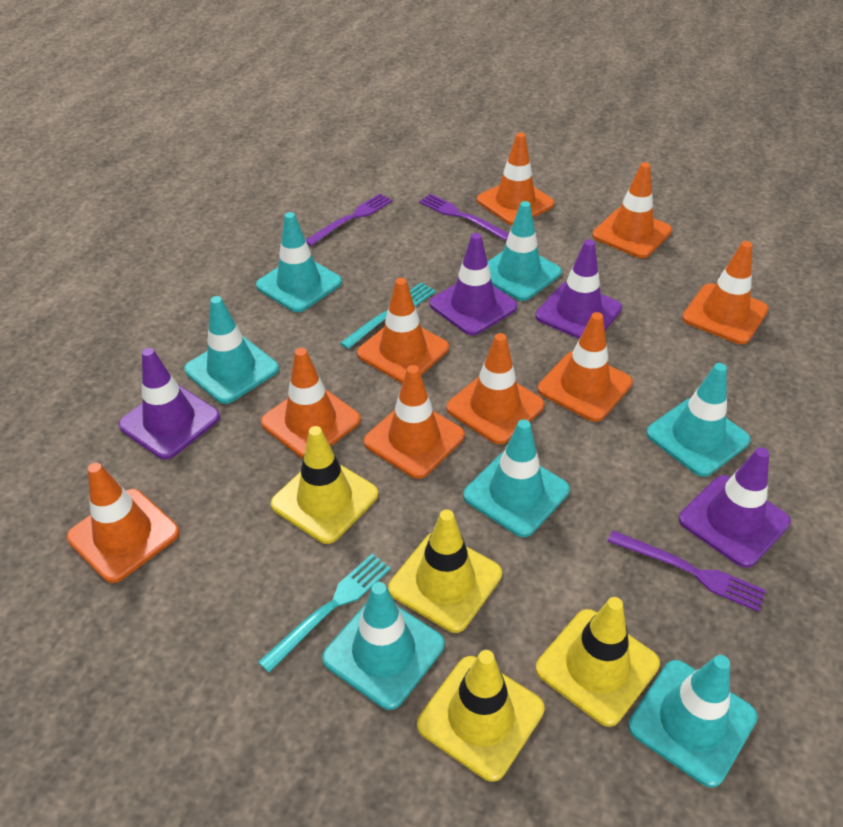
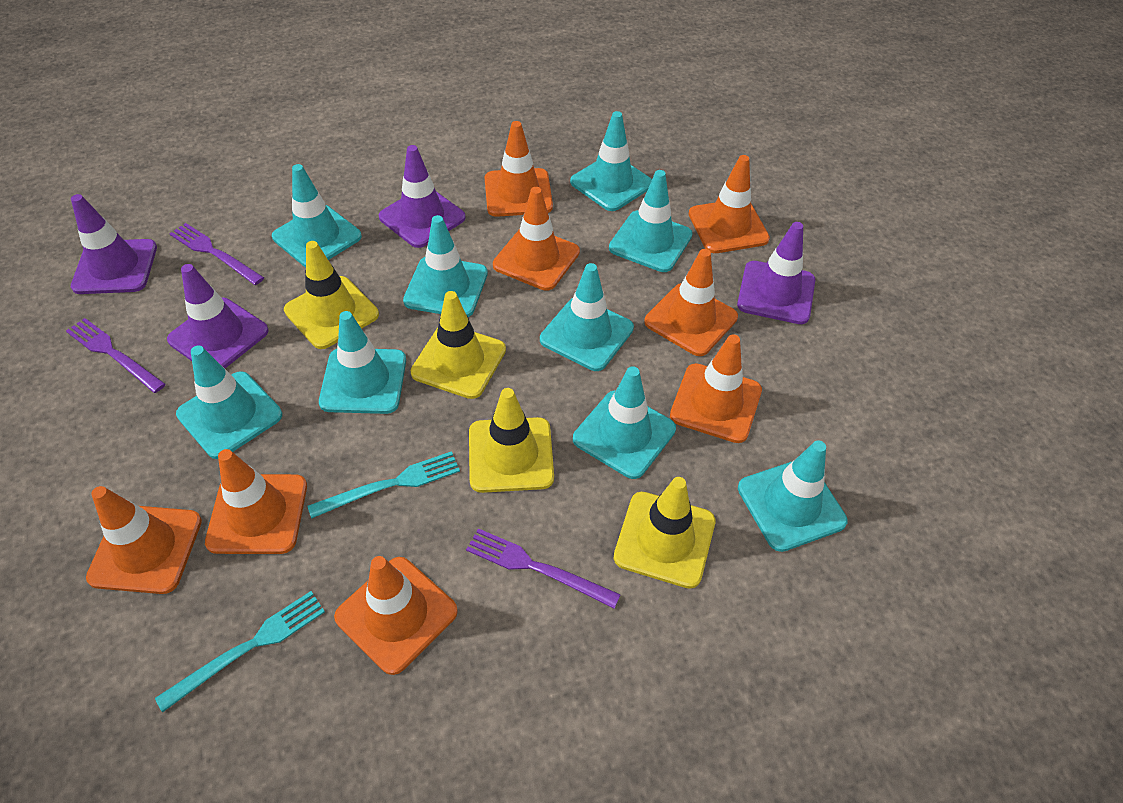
orange traffic cone: [67,462,179,583] [261,348,361,458] [357,278,449,383] [364,365,465,479] [446,333,544,444] [477,132,555,225] [538,312,633,422] [592,162,672,258] [682,241,769,344] = 9 -> [86,486,202,594] [205,449,307,554] [334,556,458,675] [484,121,553,217] [493,187,580,291] [644,249,738,356] [670,334,762,443] [689,155,770,253] = 8
turquoise traffic cone: [184,296,279,404] [256,212,342,312] [322,582,444,710] [463,419,570,537] [488,201,562,301] [628,655,758,788] [646,363,751,477] = 7 -> [176,346,282,459] [272,164,362,267] [319,311,406,414] [403,215,488,317] [540,263,634,371] [570,111,652,211] [573,366,676,479] [609,170,693,272] [738,440,848,552] = 9

